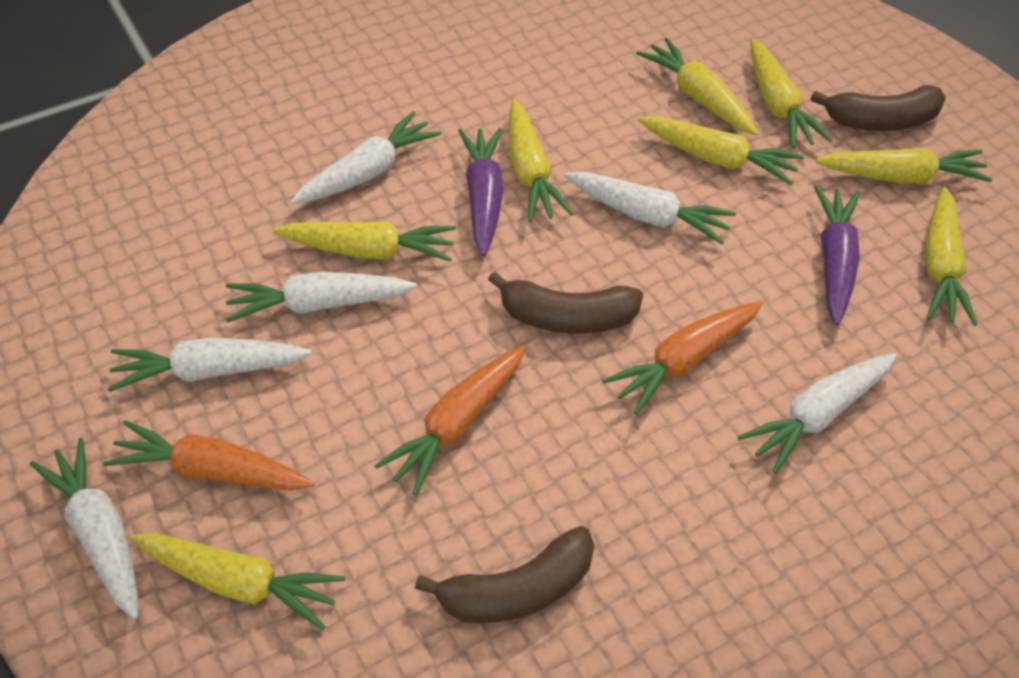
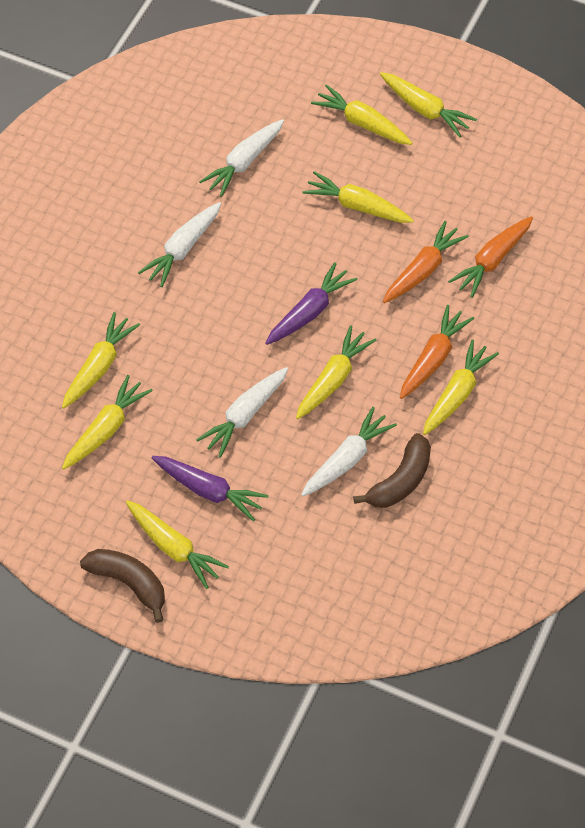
brown banana: [415,526,594,623] [488,272,643,334] [811,85,946,131] = 3 -> [80,549,165,623] [353,433,431,508] = 2
white carrot: [30,438,138,619] [108,338,311,392] [226,272,417,323] [290,111,441,205] [564,172,736,244] [737,353,897,474] = 6 -> [138,202,221,287] [196,367,288,458] [199,119,284,197] [301,407,397,496] = 4

